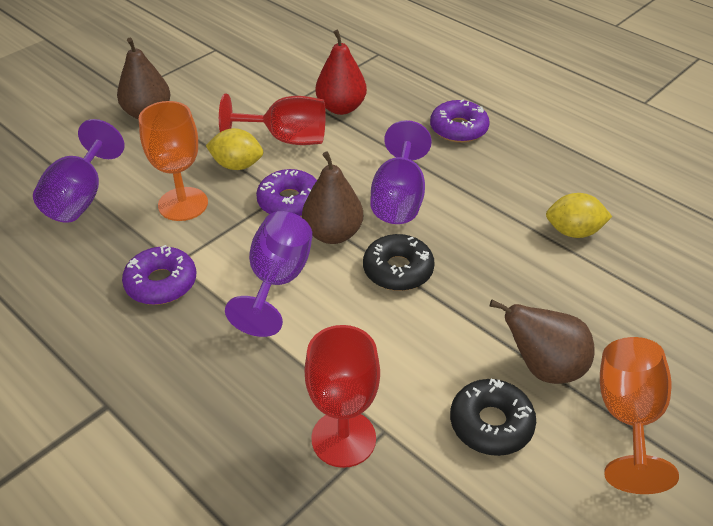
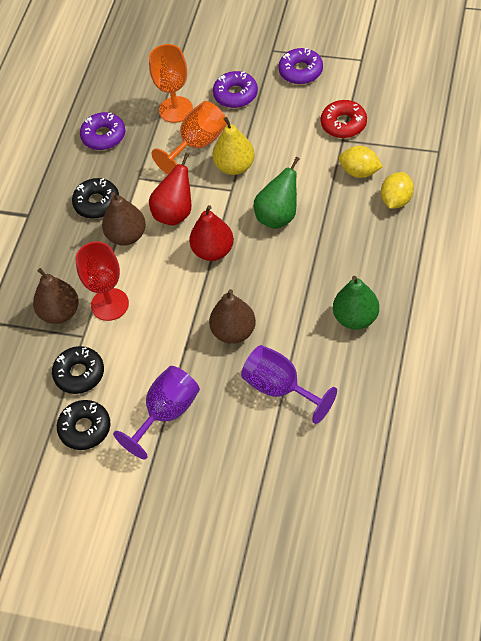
black donut: [363,234,434,291] [450,379,536,456] = 2 -> [52,346,104,394] [57,400,111,450] [72,178,119,219] = 3
green pear: none = 0 -> [254,157,300,229] [333,276,379,330] = 2
purple goblet: [33,119,124,223] [225,211,313,337] [370,120,432,224] = 3 -> [113,366,200,460] [241,345,337,424] = 2
red donut: none = 0 -> [321,100,367,138] = 1
red goblet: [219,94,326,145] [304,325,380,468] = 2 -> [75,241,129,321] = 1
red pear: [316,30,367,115] = 1 -> [149,153,191,225] [189,205,234,261] = 2
yellow pear: none = 0 -> [213,117,255,175] = 1

